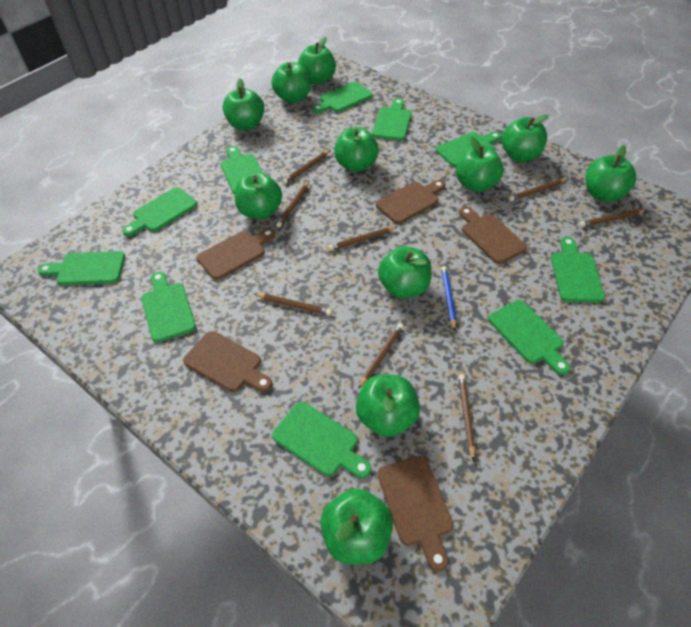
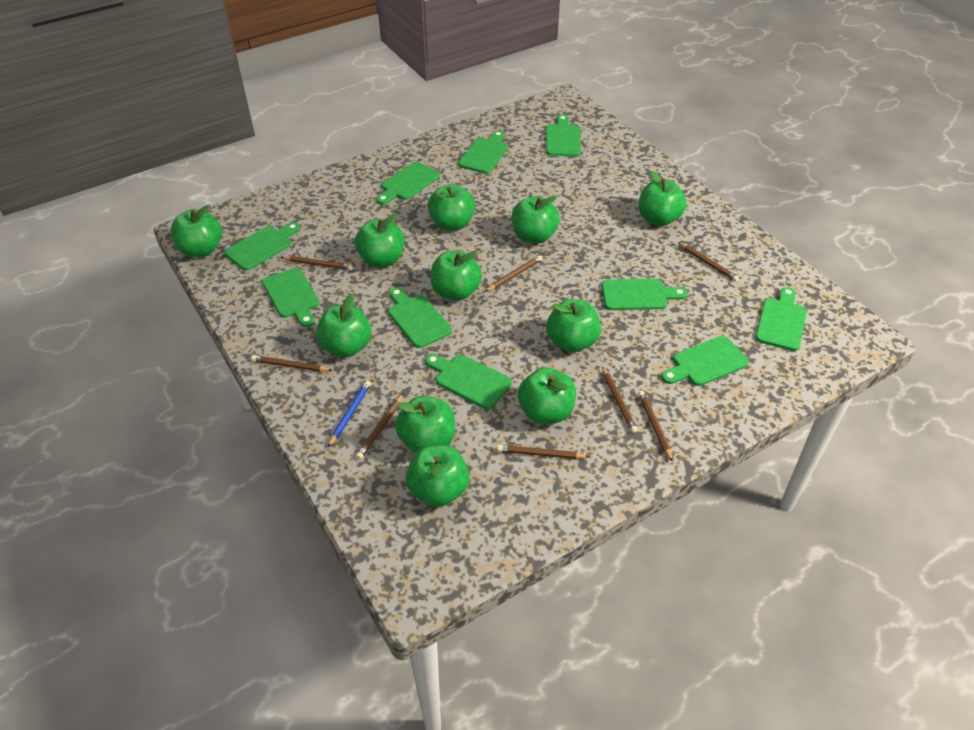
brown cutting board: [183,331,272,392] [197,228,276,280] [376,180,445,224] [377,456,454,572] [459,207,527,264] = 5 -> none = 0

